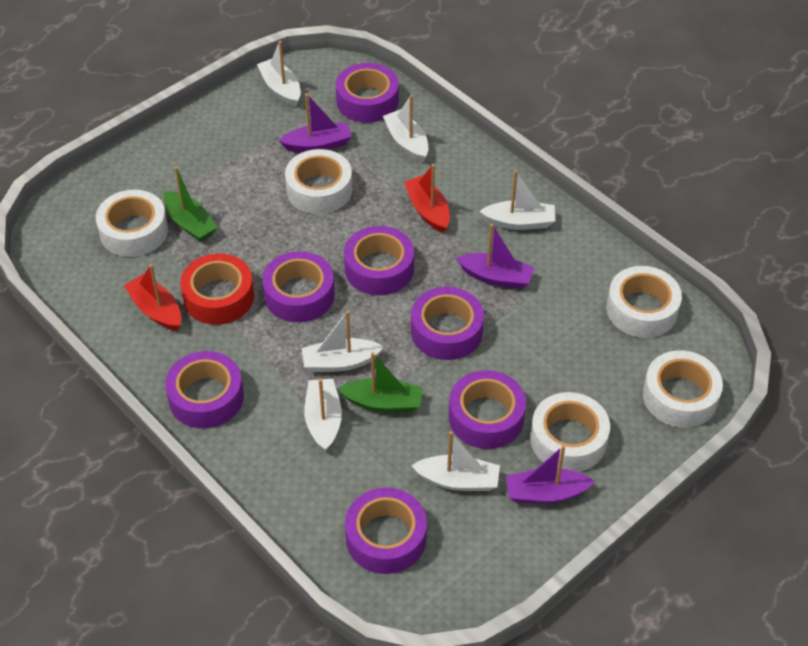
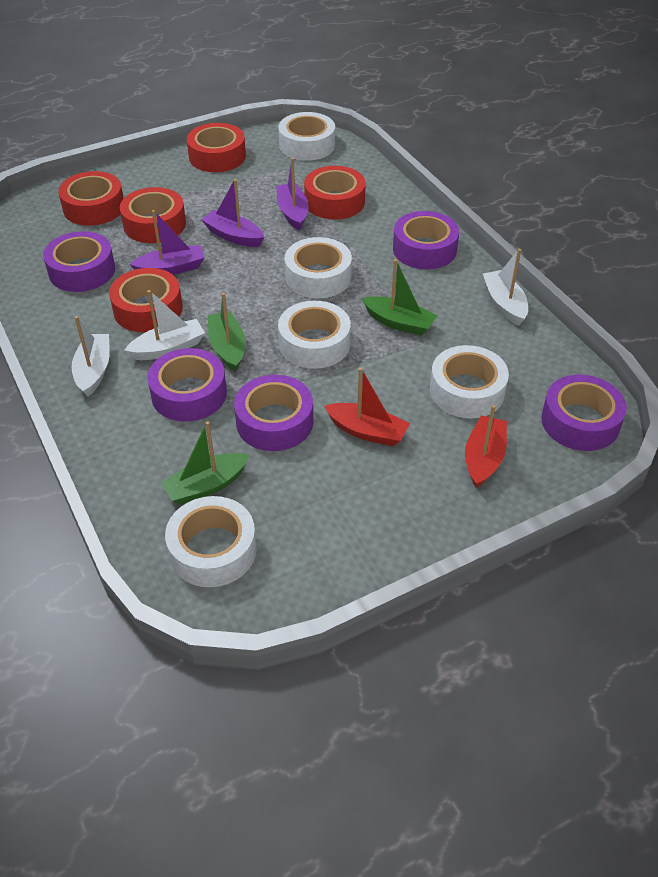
green boat: [163,167,218,242] [338,352,423,412] = 2 -> [161,421,250,505] [208,293,246,372] [362,259,438,336] = 3
purple tape: [165,351,244,428] [262,251,335,322] [336,63,399,123] [344,226,414,295] [345,488,427,574] [411,287,484,360] [449,370,526,449] = 7 -> [43,231,115,292] [147,348,227,422] [234,375,313,451] [393,211,459,269] [541,375,627,451] = 5
red tape: [180,254,254,325] = 1 -> [58,171,124,226] [109,268,183,332] [120,187,186,243] [187,123,246,172] [304,166,366,220] = 5
white boat: [257,41,301,107] [301,311,384,372] [304,379,342,452] [383,95,428,162] [411,431,500,491] [479,170,555,230] = 6 -> [72,316,110,397] [124,290,205,360] [483,249,528,326] = 3

